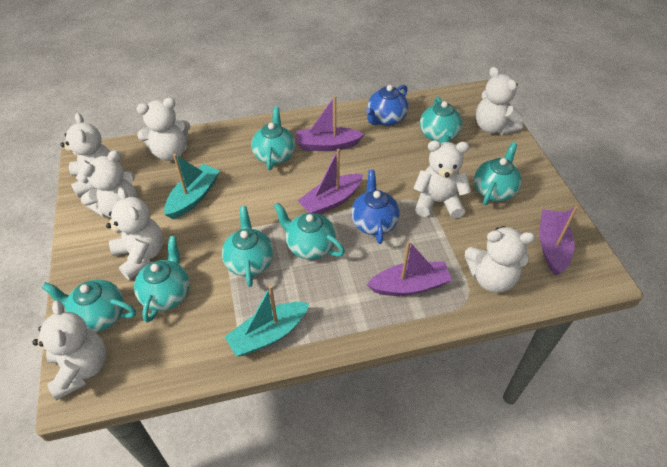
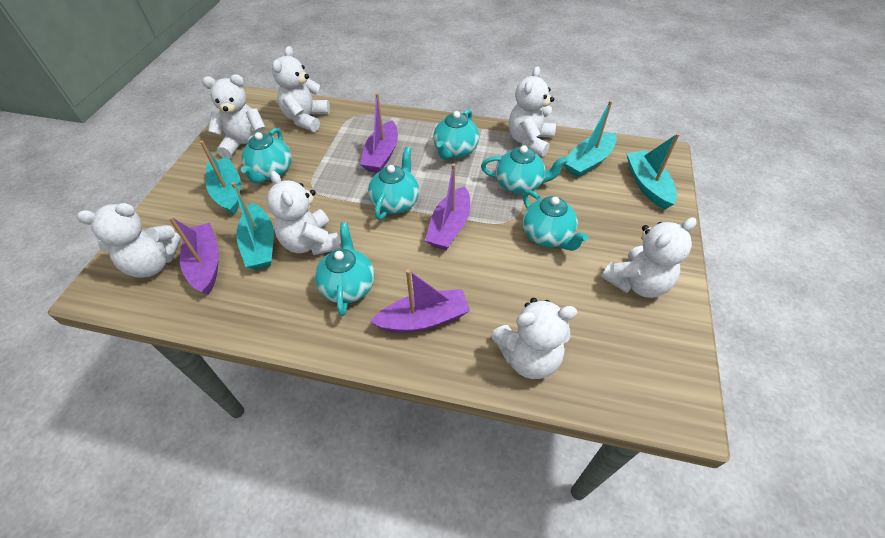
blue teapot: [351,169,400,244] [366,85,408,126] = 2 -> none = 0
turquoise boat: [164,154,220,219] [225,285,309,356] = 2 -> [200,140,241,215] [231,182,274,270] [564,100,617,177] [626,133,680,210] = 4
turquoise teapot: [42,279,136,332] [134,236,190,323] [222,206,274,287] [252,107,295,170] [273,203,345,260] [420,97,462,143] [474,142,521,205] = 7 -> [241,128,292,183] [315,223,375,316] [368,147,419,220] [433,109,479,159] [481,145,568,194] [523,190,588,251] = 6
white teddy bear: [32,300,106,400] [60,113,110,197] [81,150,137,218] [106,187,163,280] [137,98,190,161] [413,140,471,219] [464,226,535,293] [476,67,523,135] = 8 -> [77,203,181,278] [202,74,266,158] [267,171,341,255] [272,46,330,132] [492,298,577,379] [508,66,556,157] [601,217,696,298] = 7

